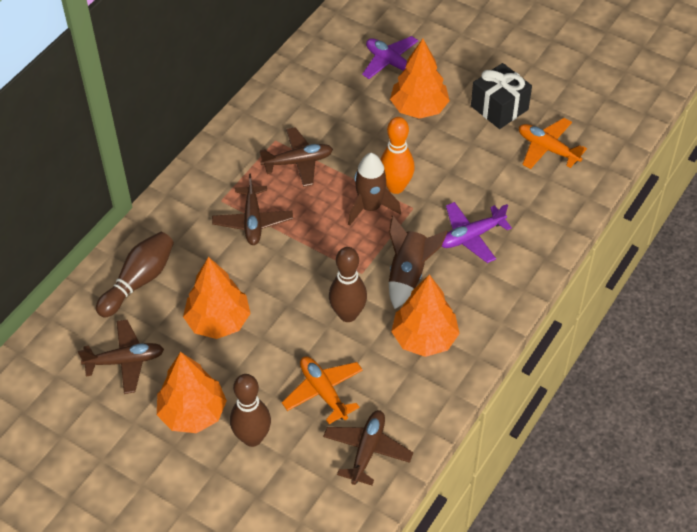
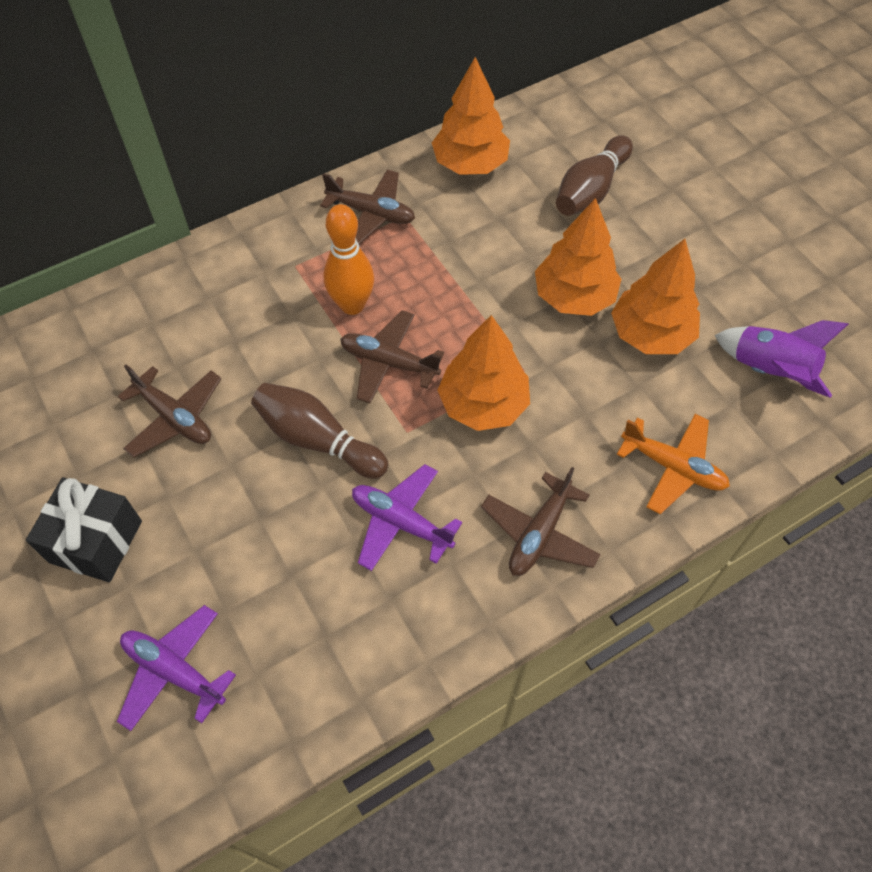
brown bowling pin: [96,232,174,317] [230,374,271,447] [329,247,367,322] = 3 -> [251,383,389,479] [556,135,633,216] = 2
brown rocket: [348,153,401,226] [389,216,448,309] = 2 -> none = 0
orange plane: [282,356,363,424] [519,118,587,169] = 2 -> [617,414,730,514] = 1
purple rocket: none = 0 -> [715,320,848,398] = 1

